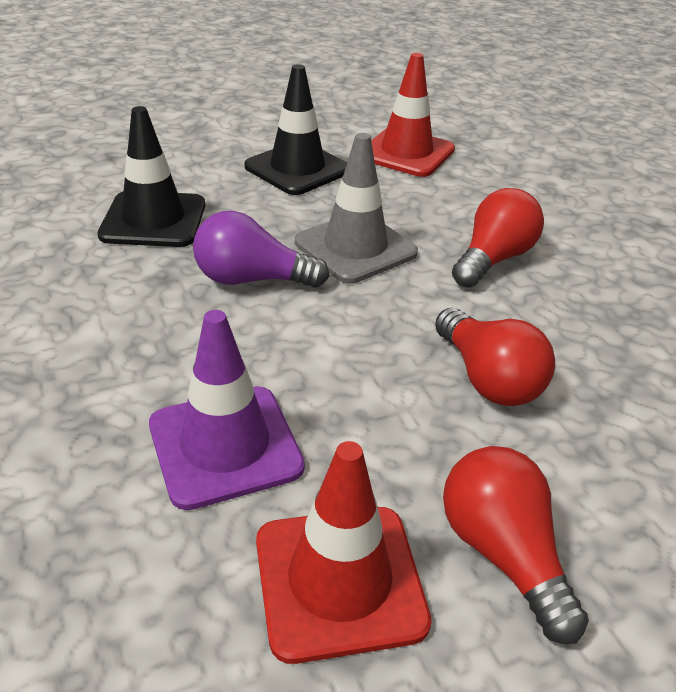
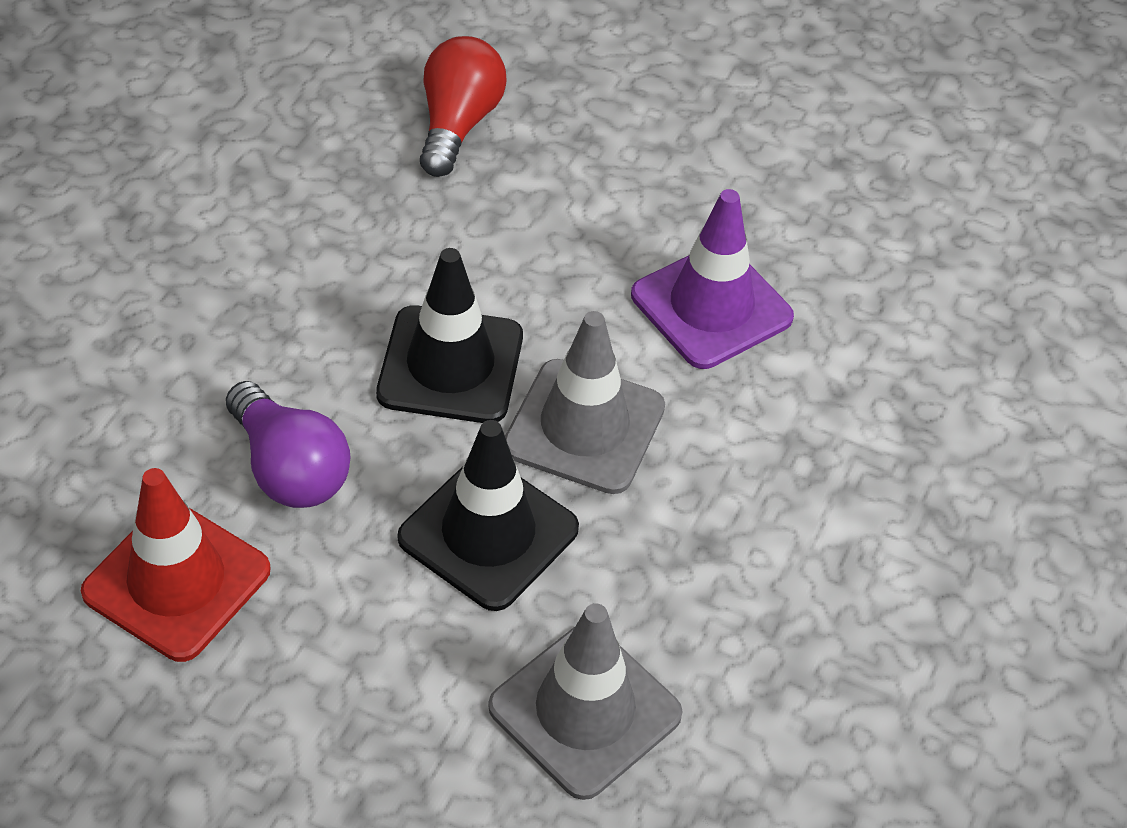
grey traffic cone: [295,133,418,283] = 1 -> [488,603,683,800] [505,311,665,494] = 2
red light bulb: [435,308,555,406] [443,446,589,644] [452,188,544,288] = 3 -> [420,36,507,177] = 1
red traffic cone: [256,441,432,664] [371,53,455,177] = 2 -> [81,468,271,662] = 1

